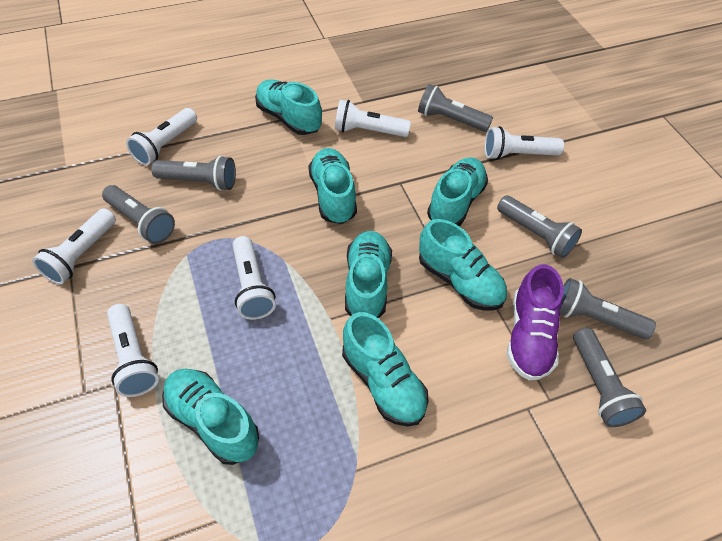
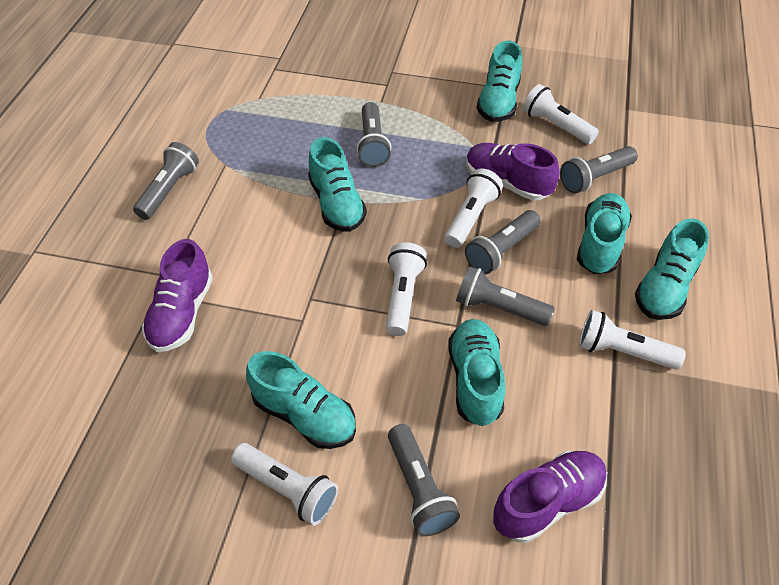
purple shoe: [507,264,564,380] = 1 -> [142,239,213,352] [466,143,560,201] [493,451,607,543] = 3
turquoise shoe: [162,369,259,465] [255,79,322,135] [308,148,357,224] [342,312,429,427] [345,231,392,318] [419,219,507,310] [427,157,488,226] = 7 -> [246,351,356,449] [308,137,367,232] [448,319,505,426] [477,41,522,122] [577,193,632,274] [635,218,709,320] = 6
white flashlight: [32,208,116,285] [107,304,159,397] [126,108,197,166] [232,236,276,320] [335,100,411,137] [484,126,564,160] = 6 -> [231,443,338,526] [386,242,427,336] [444,168,503,248] [523,84,599,144] [579,310,686,370] = 5

